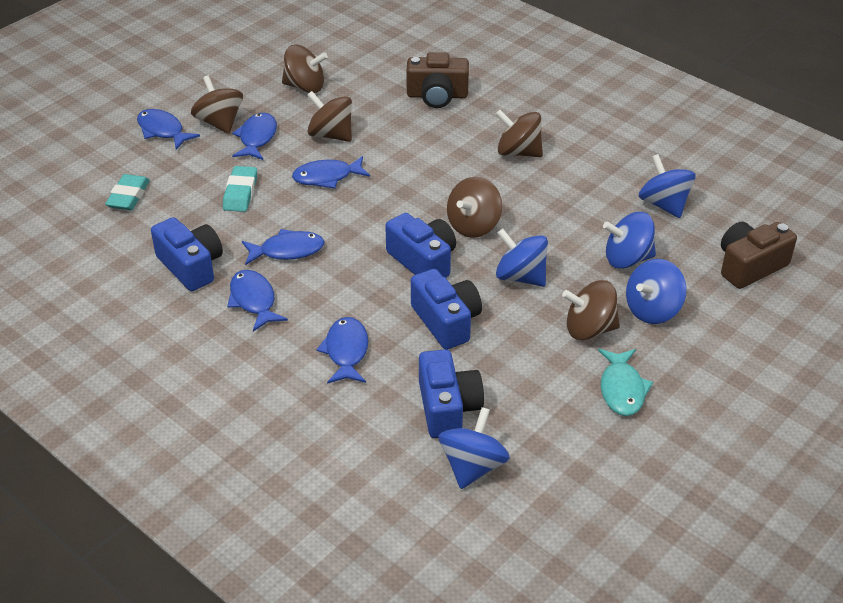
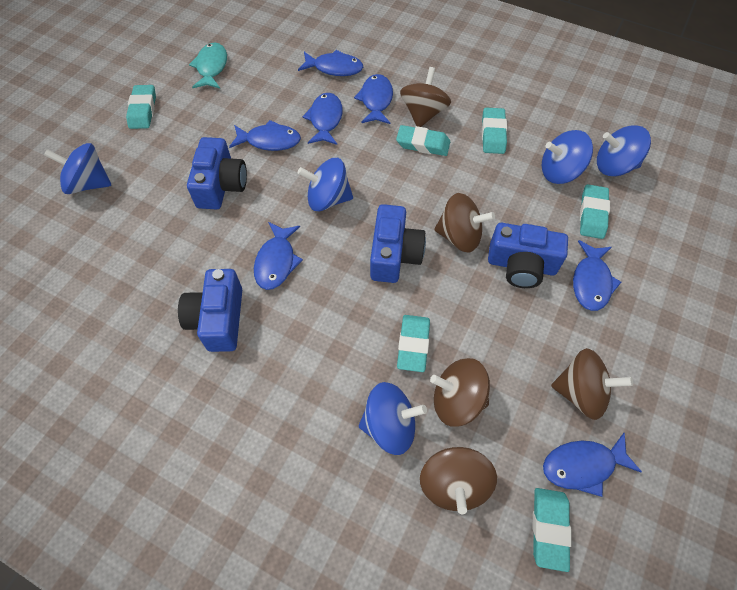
blue fish: [137,109,200,149] [227,270,288,332] [232,113,277,160] [242,229,325,265] [292,156,370,189] [316,317,368,384] = 6 -> [229,120,301,151] [254,222,303,290] [298,50,363,76] [302,93,343,145] [354,74,393,124] [543,432,642,497] [573,240,621,311] = 7
brown camera: [406,52,469,108] [721,222,797,289] = 2 -> none = 0
brown spinning top: [191,75,243,134] [282,45,328,93] [307,91,352,142] [447,177,502,238] [496,110,543,157] [562,280,620,340] = 6 -> [400,67,451,127] [420,447,497,514] [430,358,490,427] [434,193,495,253] [551,348,633,420] = 5
turquoise eraser: [105,174,150,210] [223,166,257,212] = 2 -> [126,85,156,129] [396,125,450,156] [397,315,430,372] [482,108,507,154] [532,488,572,572] [580,184,610,239] = 6

